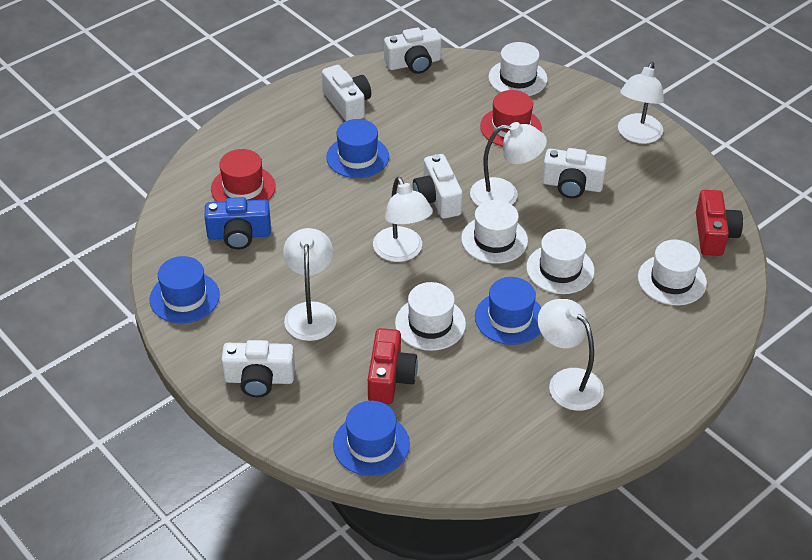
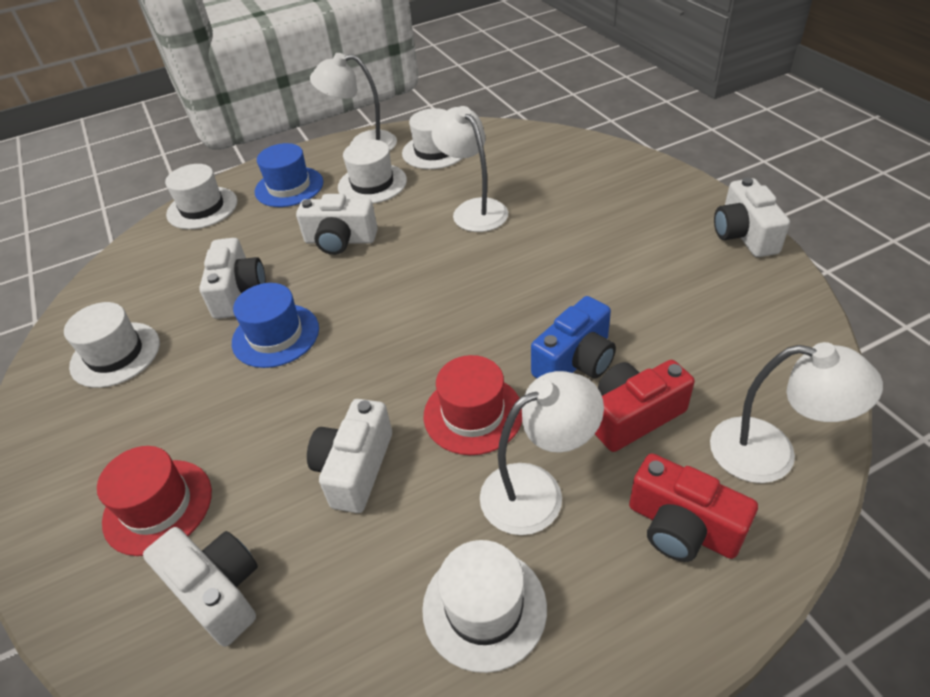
blue hat: [150,256,220,323] [326,119,389,178] [333,401,410,476] [475,277,542,345] = 4 -> [232,283,319,368] [255,143,323,207] = 2
white lamp: [283,228,337,341] [373,176,433,262] [470,122,547,206] [538,299,604,411] [618,62,664,144] = 5 -> [310,53,397,151] [432,106,508,232] [480,371,604,535] [710,342,883,483] = 4

